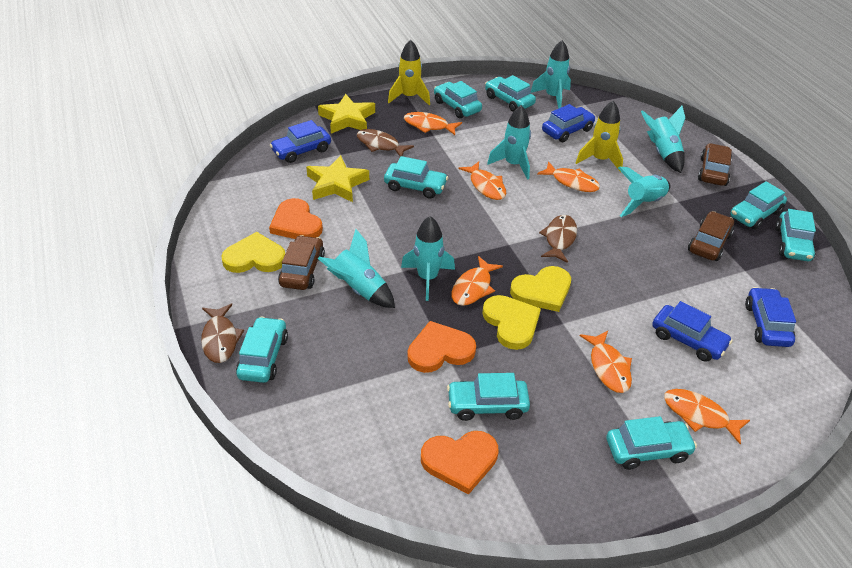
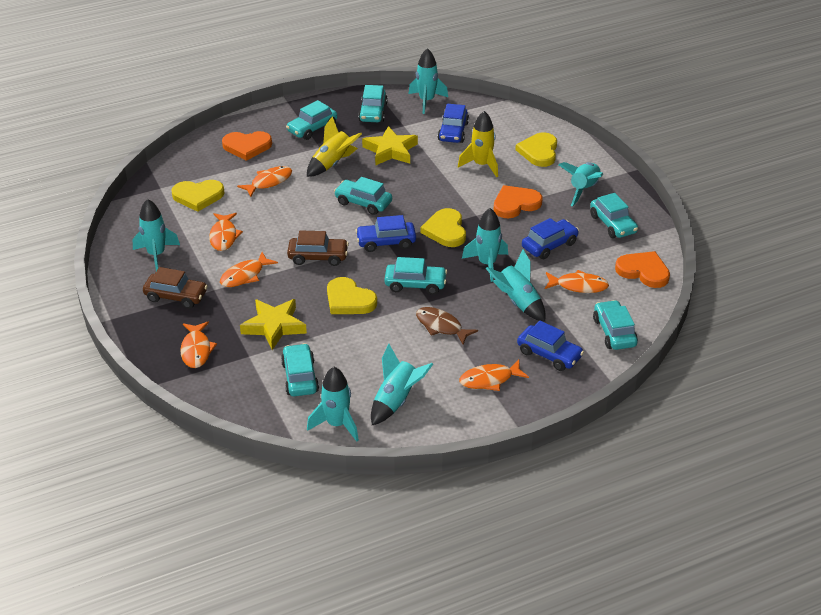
brown car: [278,235,325,290] [688,211,734,261] [698,143,732,186] = 3 -> [143,267,208,308] [287,230,349,266] = 2
brown fish: [201,304,244,363] [357,129,414,157] [539,215,577,263] = 3 -> [416,307,478,345] = 1
turquoise car: [236,317,288,383] [384,156,448,199] [434,81,482,118] [447,373,530,421] [485,75,536,112] [607,416,697,470] [730,181,787,230] [775,209,816,261] = 8 -> [281,343,319,396] [286,100,337,140] [334,177,392,215] [358,85,388,122] [385,257,447,294] [590,193,638,238] [593,300,638,350] = 7
turquoise rocket: [318,229,395,308] [401,216,455,301] [487,105,531,180] [531,40,571,109] [618,167,670,217] [641,106,685,173] = 6 -> [133,199,180,271] [307,367,359,442] [371,344,433,425] [408,48,448,114] [462,208,508,282] [486,250,546,322] [559,162,603,207] = 7
yellow heart: [221,232,285,273] [482,295,541,350] [510,266,571,312] = 3 -> [171,180,225,212] [327,277,377,314] [420,208,466,247] [515,132,557,167] = 4

